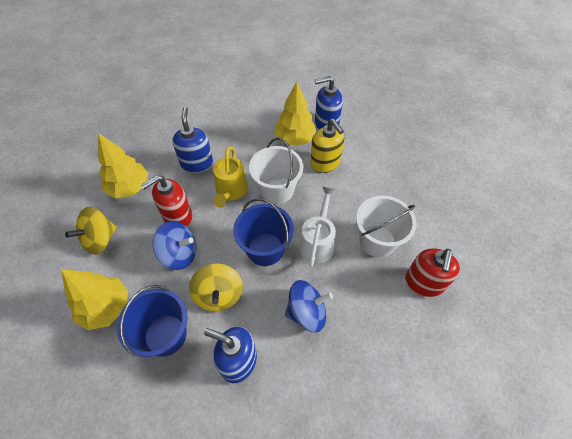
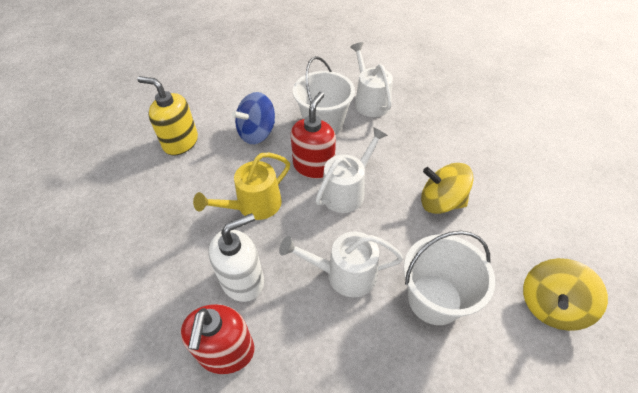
blue bucket: [117,285,187,357] [233,198,294,266] = 2 -> none = 0
blue soap dispenser: [172,107,213,173] [204,326,257,383] [315,76,343,129] = 3 -> none = 0
blue spinning top: [153,221,196,270] [285,280,333,332] = 2 -> [232,92,275,144] = 1
white soap dispenser: none = 0 -> [208,213,264,302] = 1
white watering can: [299,186,336,267] = 1 -> [279,231,404,297] [315,127,388,213] [350,42,393,117] = 3
yellow tree: [61,269,128,330] [98,133,148,199] [274,81,317,146] = 3 -> none = 0

